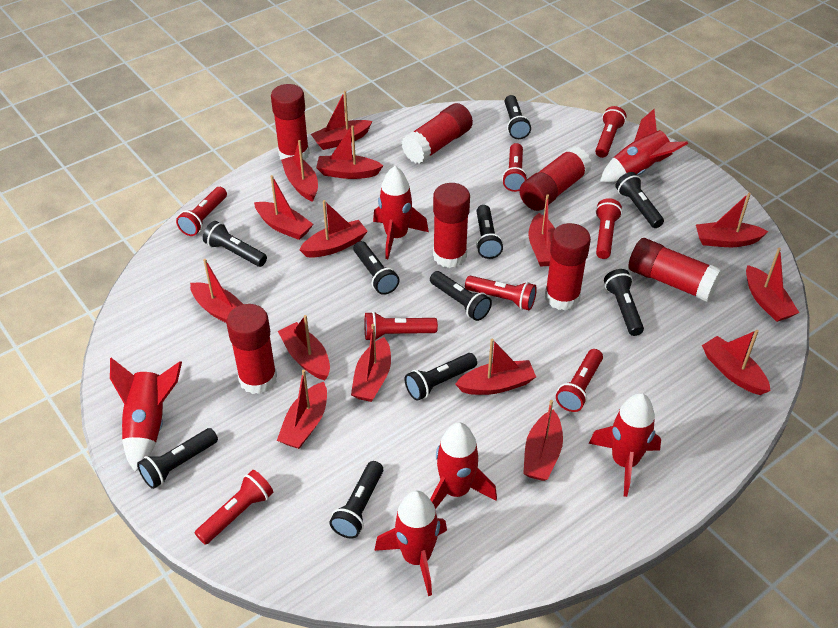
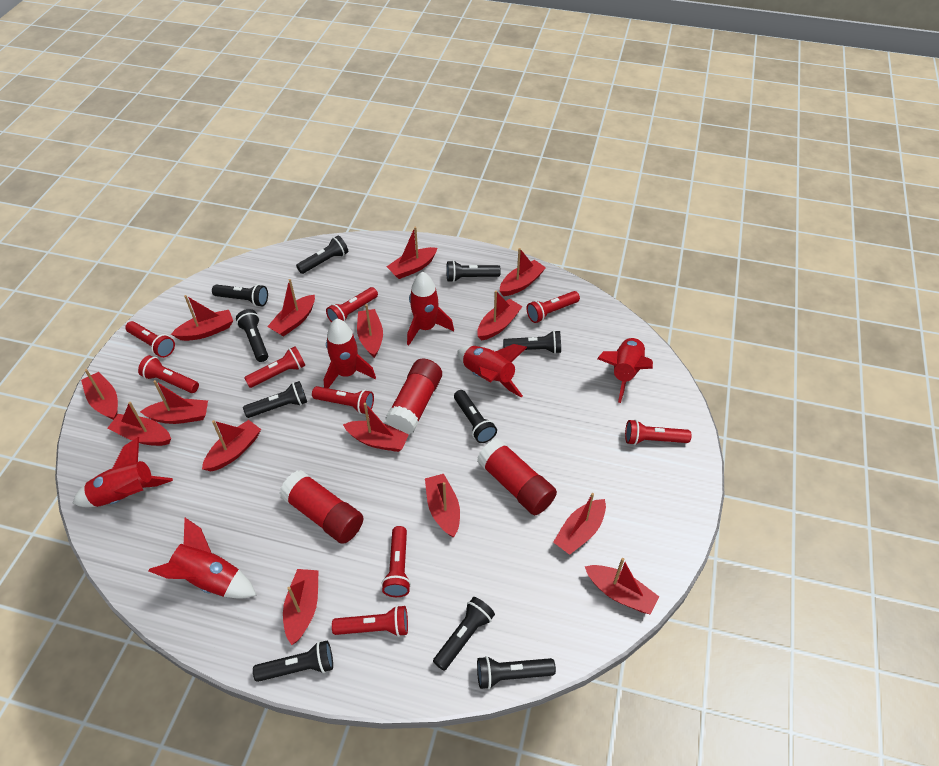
red flashlight: [176,187,227,236] [195,470,273,545] [364,312,438,340] [465,276,537,310] [502,143,528,192] [556,349,603,412] [595,106,626,158] [595,198,622,259] = 8 -> [125,321,175,358] [138,355,199,393] [244,347,305,388] [312,386,374,414] [326,287,378,323] [332,605,408,637] [382,526,411,597] [526,291,580,323] [625,420,691,445] = 9
red glue stick: [226,304,277,394] [271,84,310,161] [402,103,473,164] [433,183,470,268] [519,146,592,211] [545,223,591,311] [628,238,722,302] = 7 -> [279,470,364,544] [385,358,442,435] [477,438,557,515] = 3

